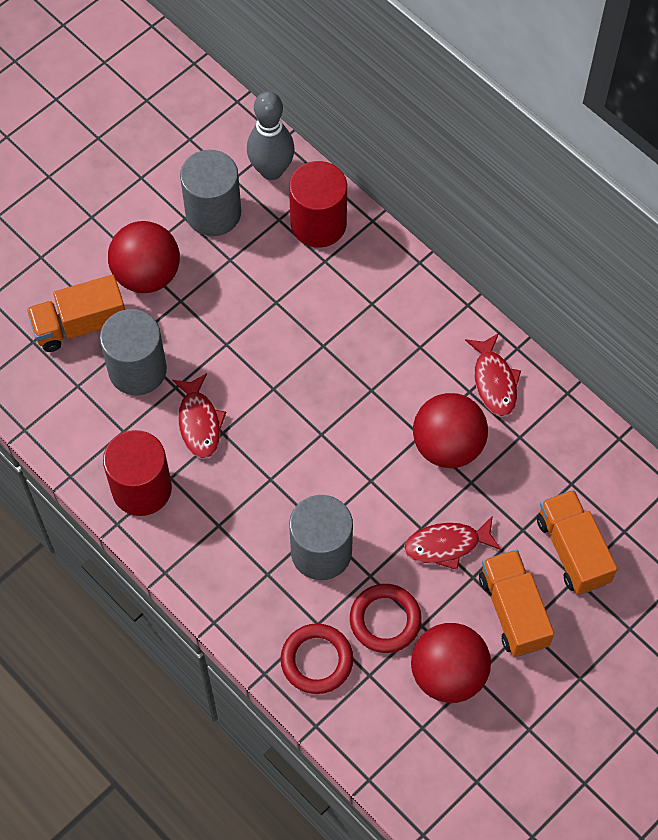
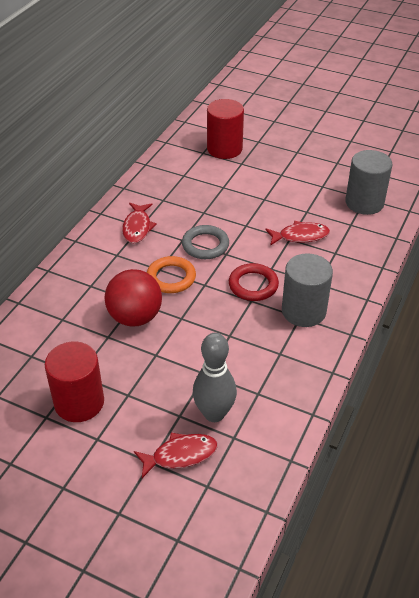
grey cylinder: [100,309,167,396] [180,150,241,236] [289,495,353,580] = 3 -> [282,253,333,327] [345,150,392,215] = 2
grey ring: none = 0 -> [182,225,229,259] = 1
orange ring: none = 0 -> [147,256,196,293] = 1
orange truck: [27,275,125,352] [479,550,554,657] [537,490,617,595] = 3 -> none = 0
red ball: [108,221,180,293] [411,623,491,703] [413,393,488,468] = 3 -> [105,269,162,326] = 1
red ring: [280,624,353,694] [350,584,422,653] = 2 -> [229,263,279,301] = 1

